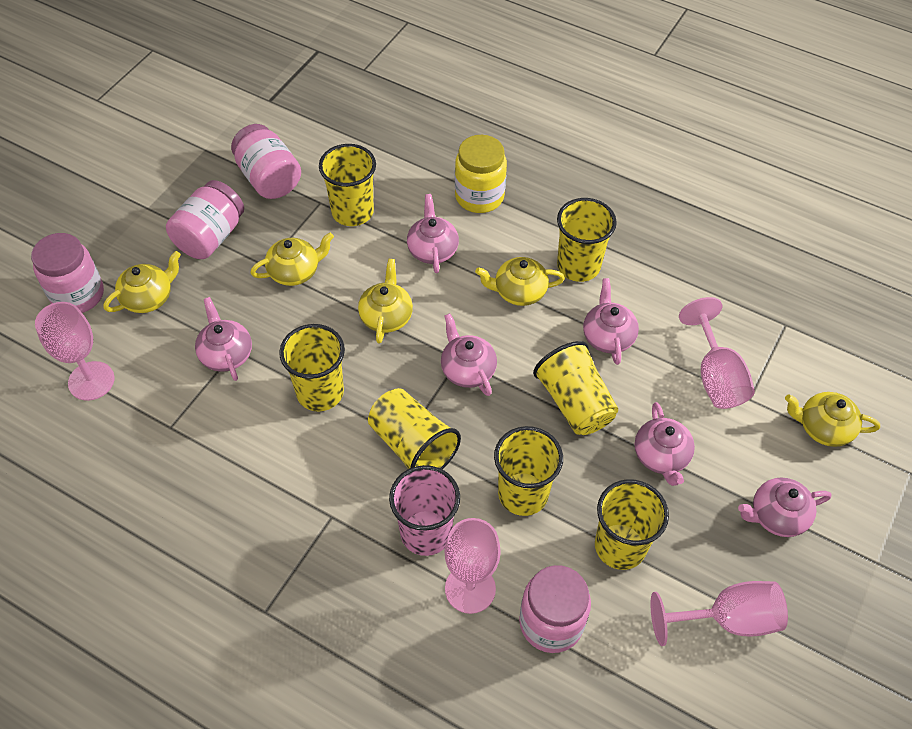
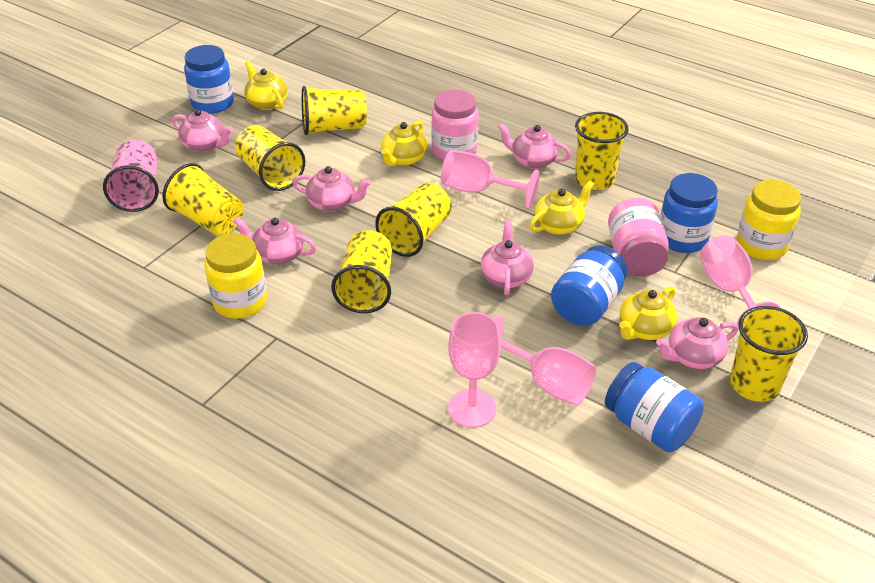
blue jar: none = 0 -> [184,45,234,114] [551,245,628,326] [605,362,704,452] [660,173,718,253] = 4
pink jar: [31,233,104,313] [166,180,244,259] [231,124,301,199] [519,565,591,653] = 4 -> [431,90,479,161] [608,198,669,277] = 2
yellow jar: [455,135,507,213] = 1 -> [204,234,267,319] [737,179,801,260] = 2
yellow teapot: [104,251,181,313] [250,233,334,286] [358,259,413,343] [475,257,565,306] [785,392,880,447] = 5 -> [244,61,288,110] [381,121,427,166] [529,181,594,235] [619,286,677,340] = 4

